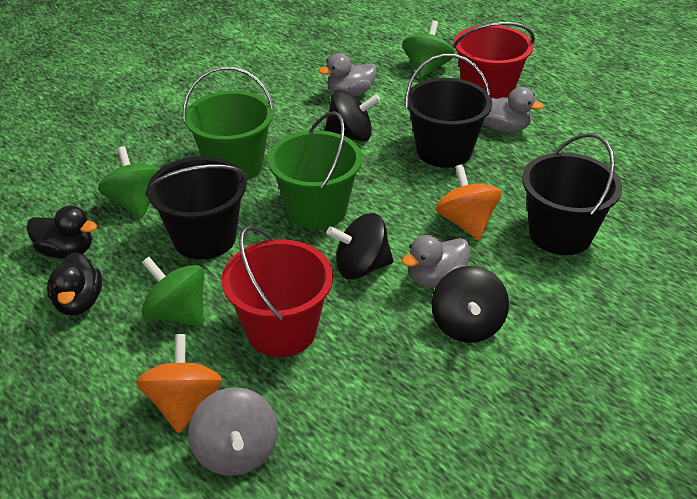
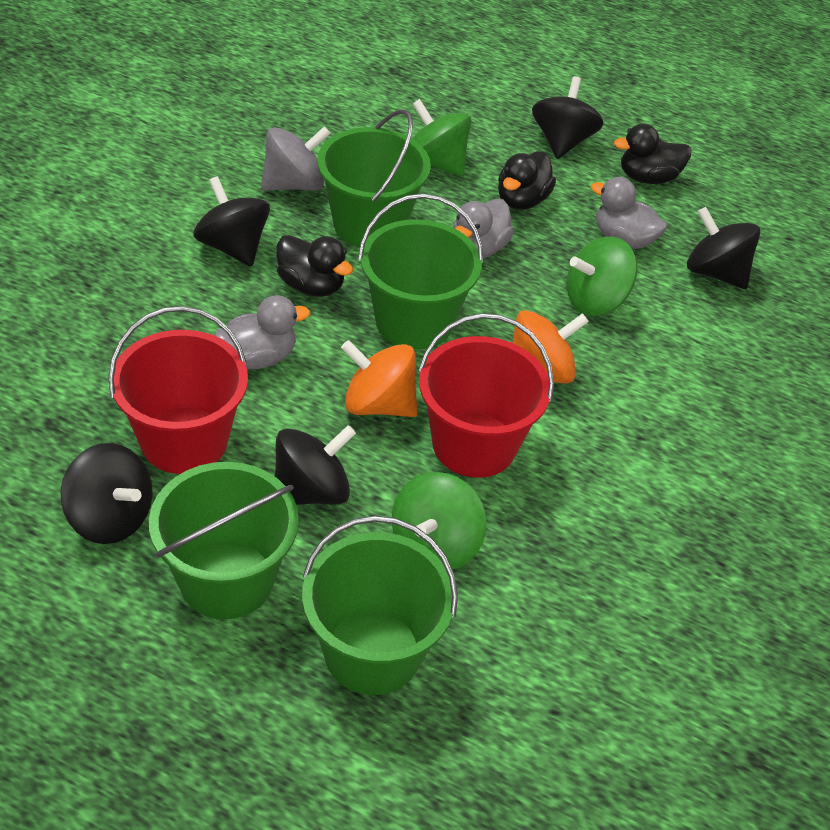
black bucket: [146,156,247,259] [405,54,492,168] [522,133,622,255] = 3 -> none = 0
black duck: [26,206,97,259] [47,252,102,316] = 2 -> [276,235,353,297] [498,151,556,210] [614,124,691,184] = 3
black spinning top: [324,90,380,142] [327,213,394,279] [432,266,509,343] = 3 -> [61,443,153,544] [193,176,270,266] [275,425,356,505] [532,76,604,159] [687,207,761,289] = 5
green bucket: [183,67,275,180] [268,111,362,229] = 2 -> [149,462,299,619] [302,516,458,695] [317,109,431,247] [358,194,484,350] = 4

